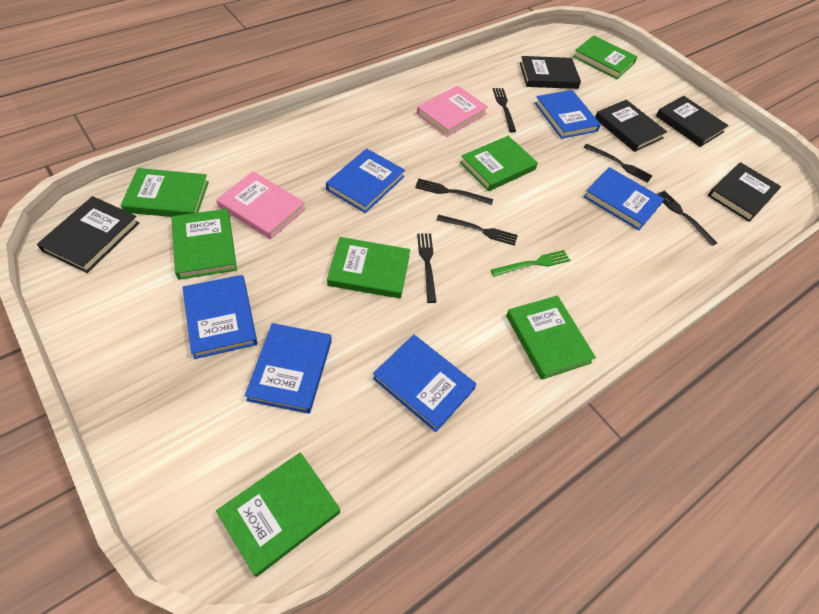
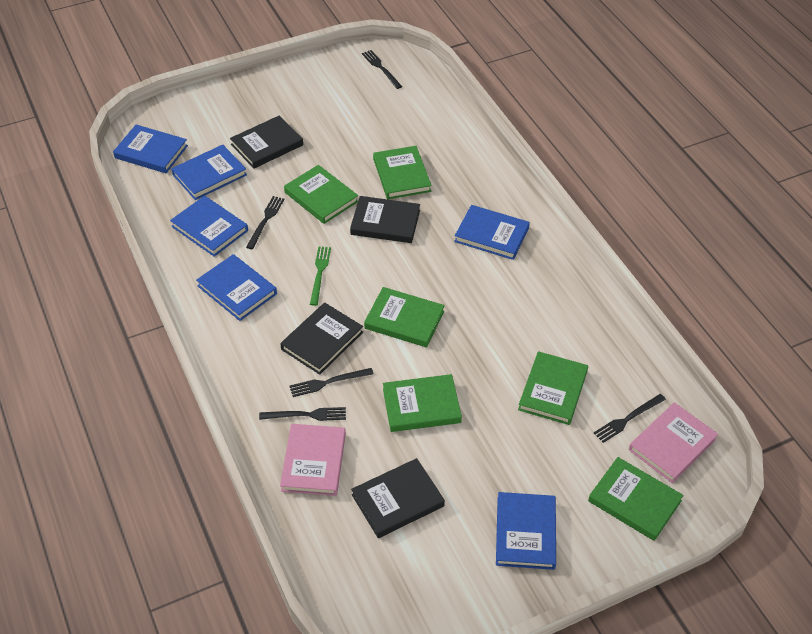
black book: [37,196,139,273] [520,56,581,89] [595,100,667,152] [656,96,729,147] [708,162,781,222] = 5 -> [230,116,303,169] [280,303,363,375] [350,196,420,243] [351,458,445,538] = 4
black fork: [415,178,493,205] [417,233,436,303] [437,215,518,246] [493,88,516,132] [584,144,653,183] [657,190,717,246] = 6 -> [246,196,284,249] [259,407,346,421] [289,368,373,397] [362,50,402,89] [594,394,666,443] = 5
green book: [121,168,209,217] [171,209,237,280] [216,452,340,577] [327,237,410,298] [460,136,538,191] [506,296,596,380] [573,35,637,79] = 7 -> [284,165,358,224] [364,287,445,347] [373,146,432,199] [383,374,462,432] [518,351,588,425] [588,457,684,541] = 6

